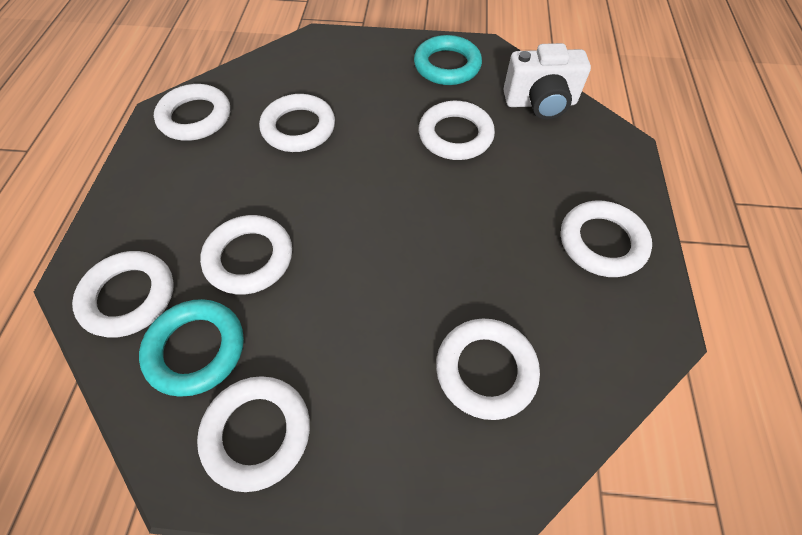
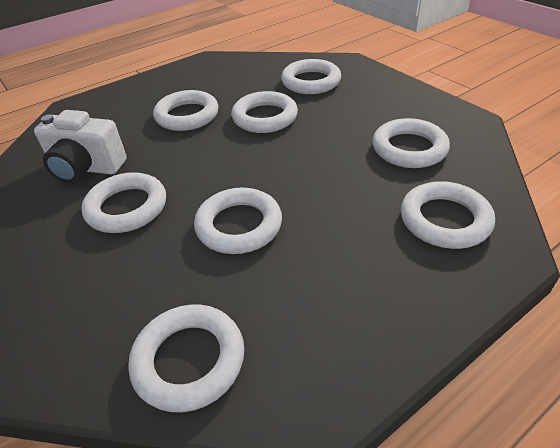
turquoise ring: [139,299,244,397] [414,35,482,85] = 2 -> none = 0

